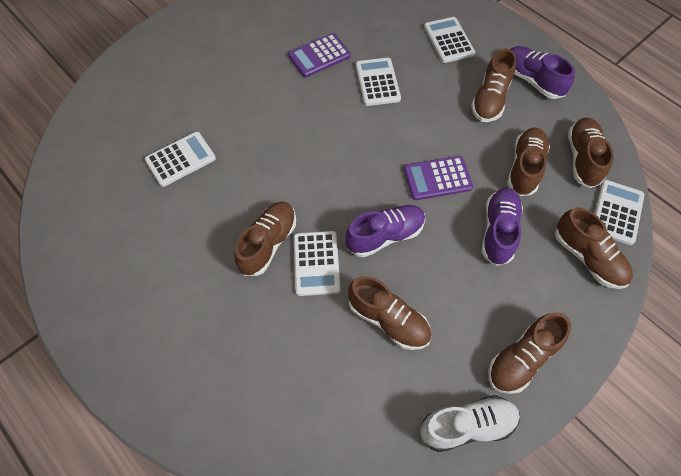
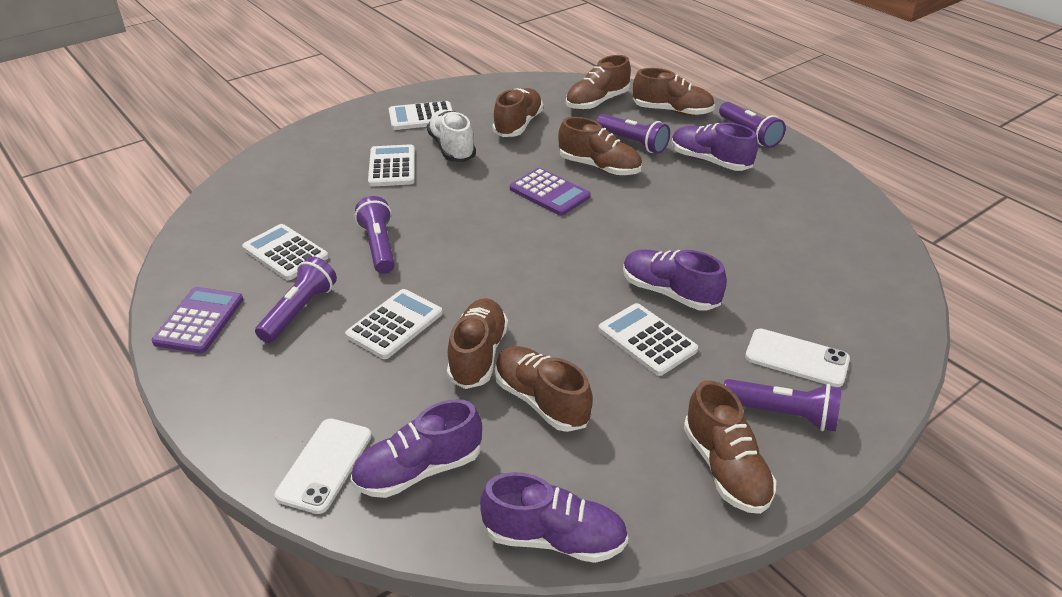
purple flashlight: none = 0 -> [255,256,337,343] [355,196,395,274] [596,114,670,154] [719,102,786,148] [724,379,842,431] = 5
purple shoe: [345,205,426,257] [482,188,523,266] [510,46,575,99] = 3 -> [350,399,482,498] [480,472,628,563] [623,250,727,310] [672,122,758,171] = 4
white phone: none = 0 -> [274,419,372,514] [745,329,850,387] = 2

